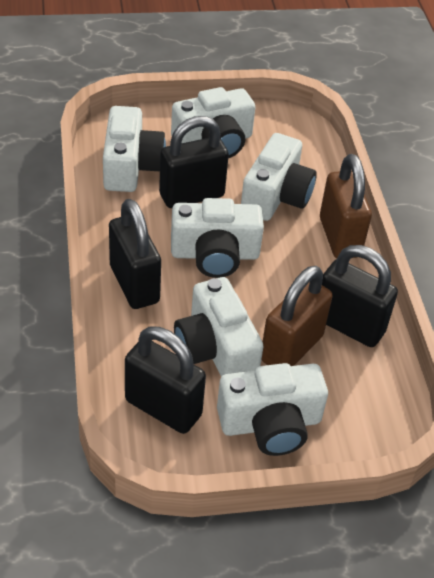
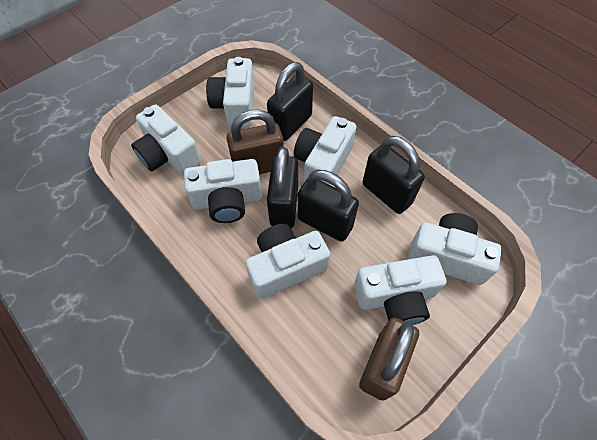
white camera: [103,106,166,192] [171,87,255,158] [171,198,264,278] [174,277,264,376] [217,363,328,456] [241,133,317,221] = 6 -> [131,105,201,175] [184,159,262,223] [206,57,255,127] [245,224,330,299] [294,116,356,186] [354,255,447,325] [408,213,502,285] = 7

